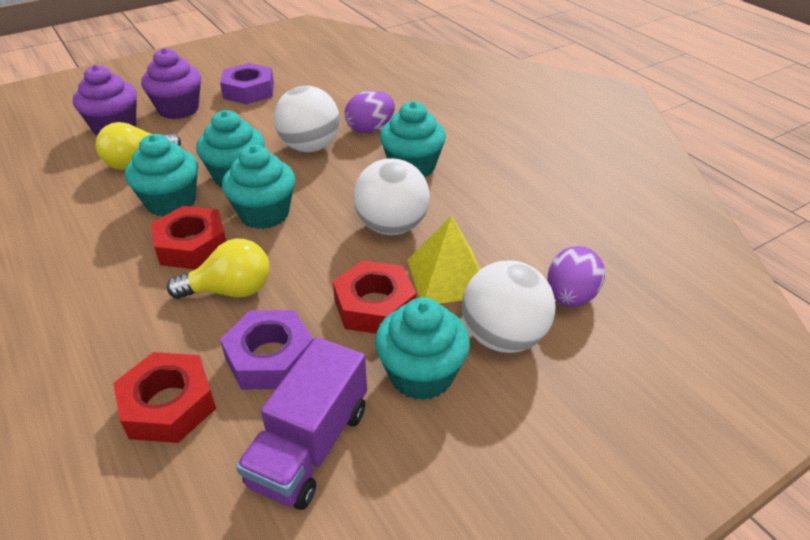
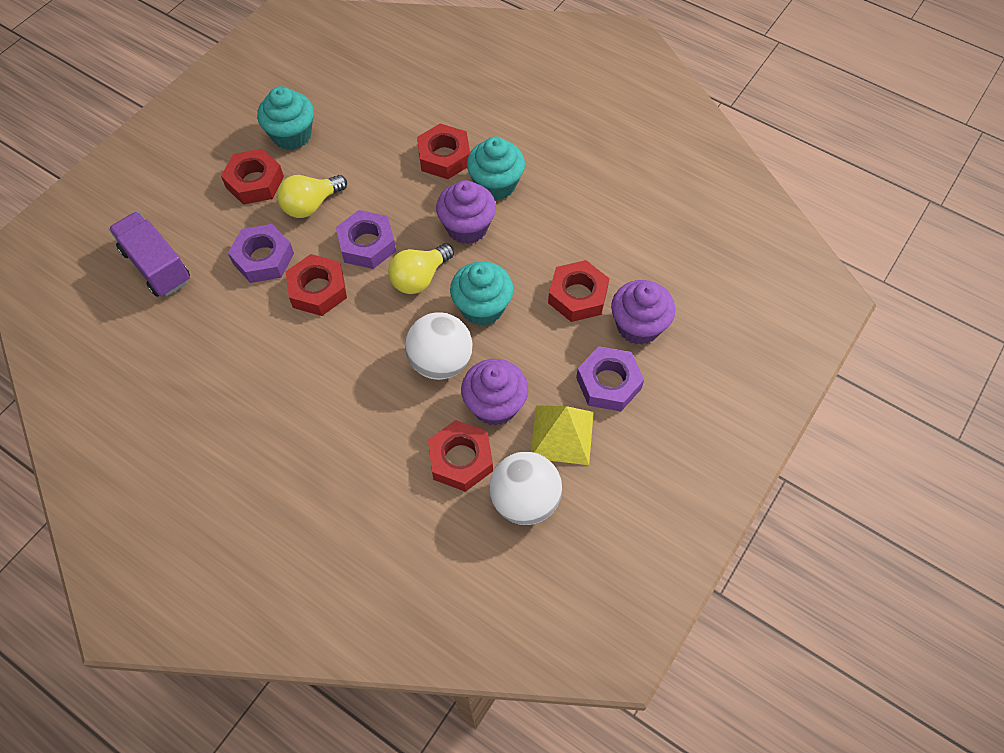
purple cupcake: [73,65,137,135] [141,48,201,119] = 2 -> [436,180,496,244] [461,359,528,426] [611,280,675,345] = 3
purple egg: [345,91,395,133] [547,246,605,307] = 2 -> none = 0
purple nut: [220,63,274,104] [220,310,314,389] = 2 -> [228,224,294,283] [336,210,396,269] [576,346,644,411] = 3
red nut: [113,352,216,443] [151,206,226,270] [333,260,416,334] = 3 -> [221,149,284,205] [285,254,347,316] [417,124,470,179] [428,420,493,492] [548,260,610,322] = 5
turquoise cupcake: [125,134,198,217] [196,110,265,187] [222,145,295,229] [375,297,470,400] [380,101,446,177] = 5 -> [257,86,314,150] [450,261,513,326] [467,137,525,200] = 3
white ball: [274,86,340,152] [353,158,430,235] [462,260,555,353] = 3 -> [405,312,473,380] [489,452,562,525] = 2

